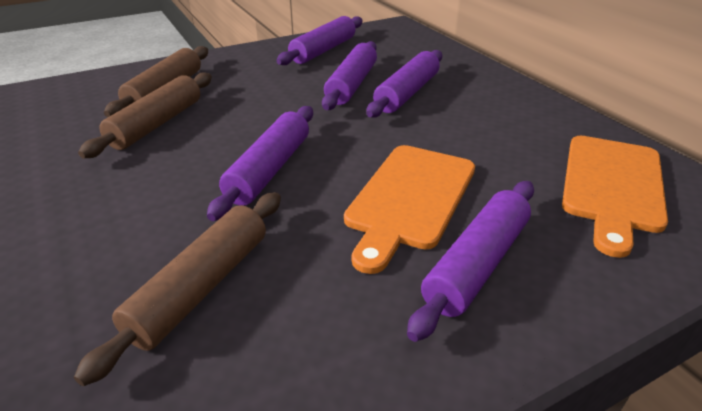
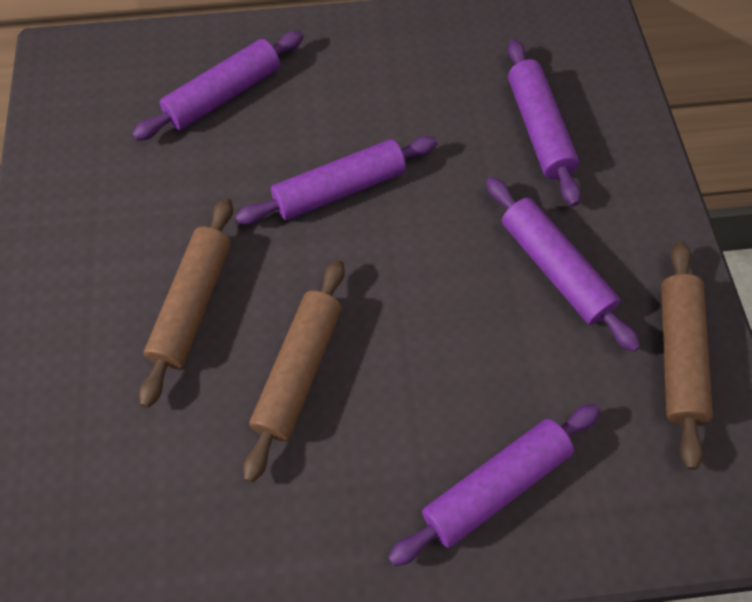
orange cutting board: [344,145,475,274] [562,135,668,258] = 2 -> none = 0

